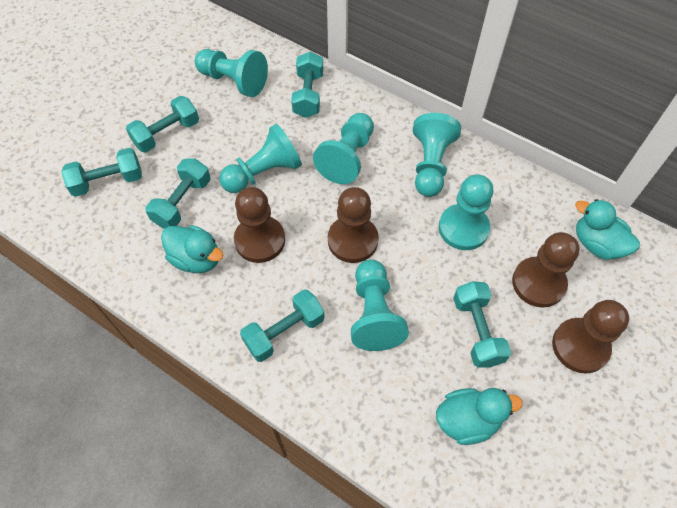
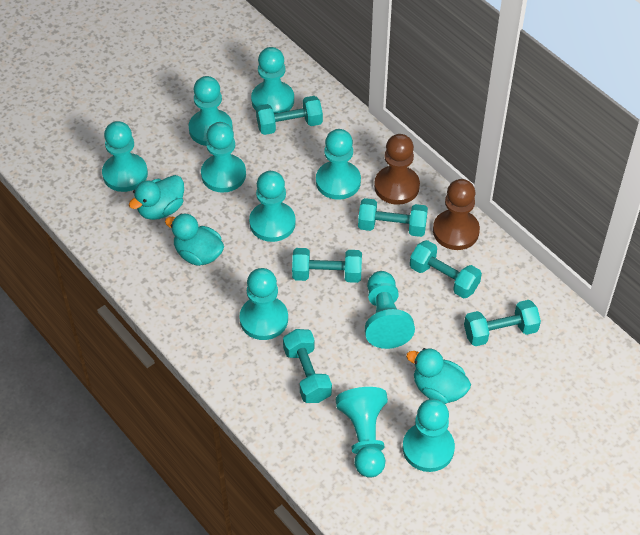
brown pawn: [234,187,285,263] [328,187,379,263] [512,232,580,308] [552,300,629,374] = 4 -> [374,134,420,205] [433,179,480,250] = 2
turquoise pawn: [195,49,268,97] [220,124,302,193] [313,113,374,184] [351,259,409,351] [413,113,461,197] [439,175,493,250] = 6 -> [102,121,148,192] [188,76,233,146] [201,122,246,193] [239,268,288,340] [249,171,296,242] [251,47,294,114] [316,129,361,200] [336,387,388,478] [365,271,415,349] [402,399,455,472] = 10

